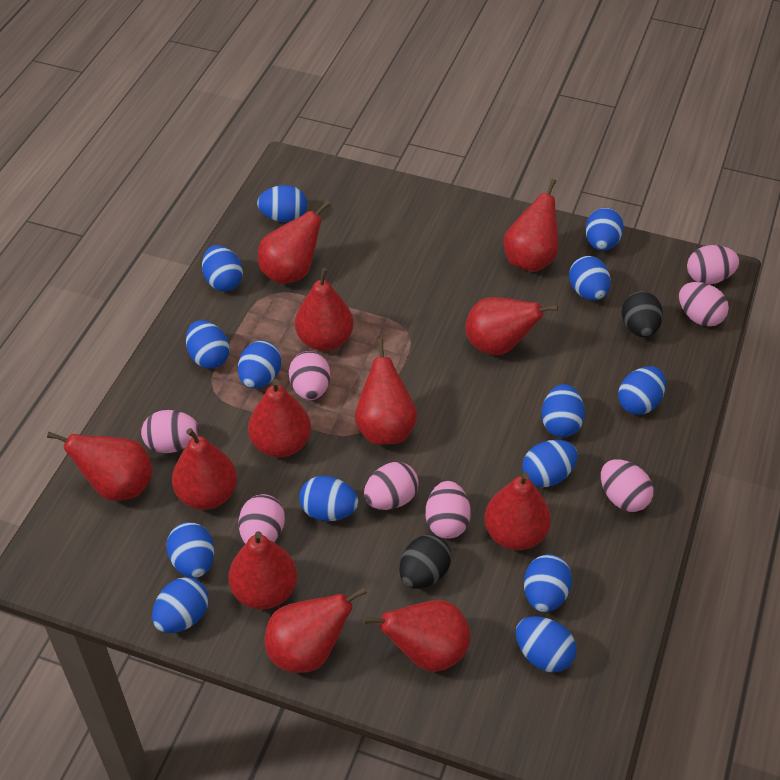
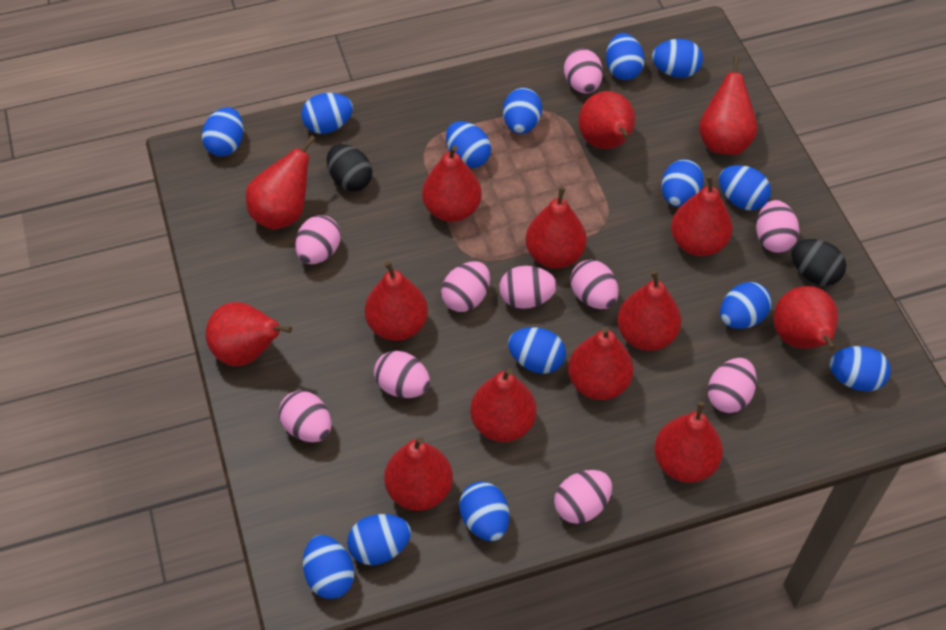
pink egg: [141,410,199,453] [238,494,285,544] [289,351,330,400] [364,462,419,510] [426,481,471,539] [601,459,653,512] [679,282,729,327] [687,245,740,284] = 8 -> [279,391,332,442] [295,215,341,264] [374,351,430,398] [441,261,490,312] [499,266,557,309] [554,470,612,524] [564,49,603,94] [570,260,619,309] [708,358,757,413] [756,200,799,253] = 10
red pear: [47,432,153,501] [172,428,237,510] [228,531,297,610] [248,379,311,458] [258,201,330,284] [265,587,367,673] [295,268,353,351] [355,338,417,445] [363,600,470,672] [465,297,558,355] [484,472,551,550] [503,179,558,272] = 12 -> [206,302,292,366] [246,135,316,230] [365,261,428,341] [384,437,453,511] [422,145,482,222] [470,368,537,442] [526,187,587,269] [568,327,634,400] [578,91,635,149] [617,270,681,351] [654,401,723,483] [671,175,733,256] [699,56,757,155] [774,286,838,351] = 14

